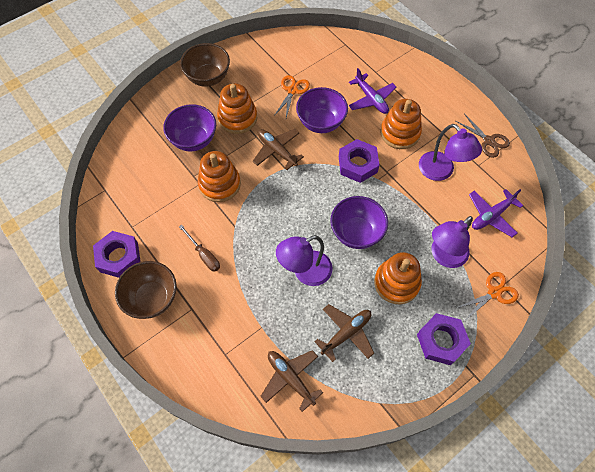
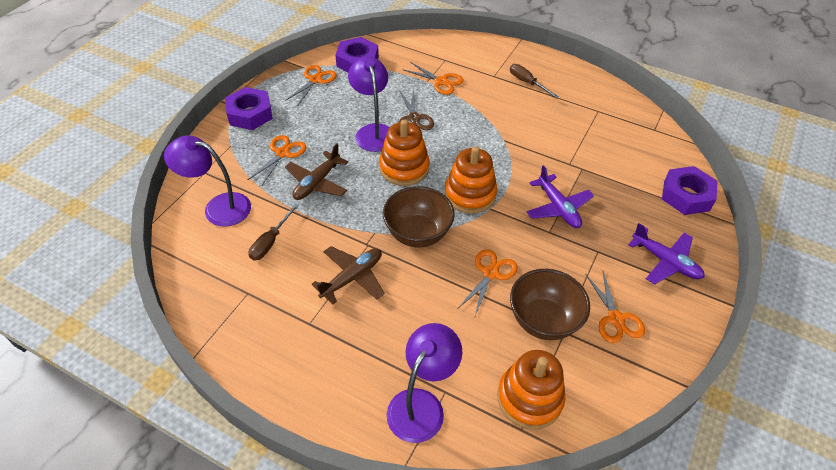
brown plane: [253,129,304,170] [260,350,323,412] [315,304,374,362] = 3 -> [285,144,348,200] [311,246,384,304] = 2
brown screwdriver: [179,225,220,272] = 1 -> [249,203,299,260] [510,64,559,98] = 2
orange scissors: [274,75,310,118] [457,272,519,319] = 2 -> [248,135,307,187] [285,65,337,105] [402,62,464,95] [457,249,518,316] [585,271,645,343] = 5
orange stacking toy: [198,151,241,202] [217,83,257,134] [374,252,422,304] [380,99,422,149] = 4 -> [379,120,430,186] [445,146,497,214] [497,350,565,429] = 3
purple bowl: [163,104,216,152] [296,87,348,133] [330,196,388,249] = 3 -> none = 0

